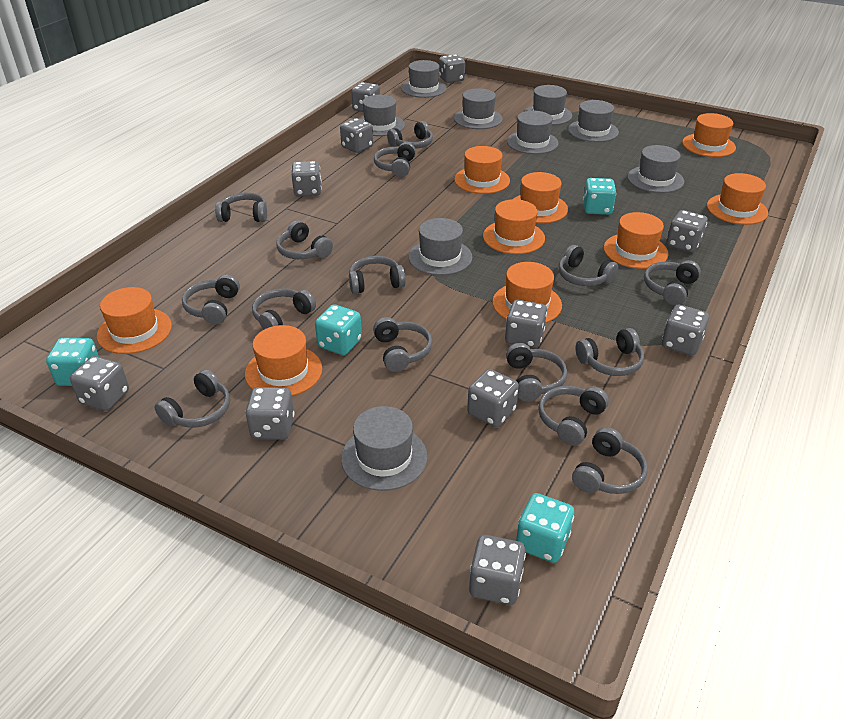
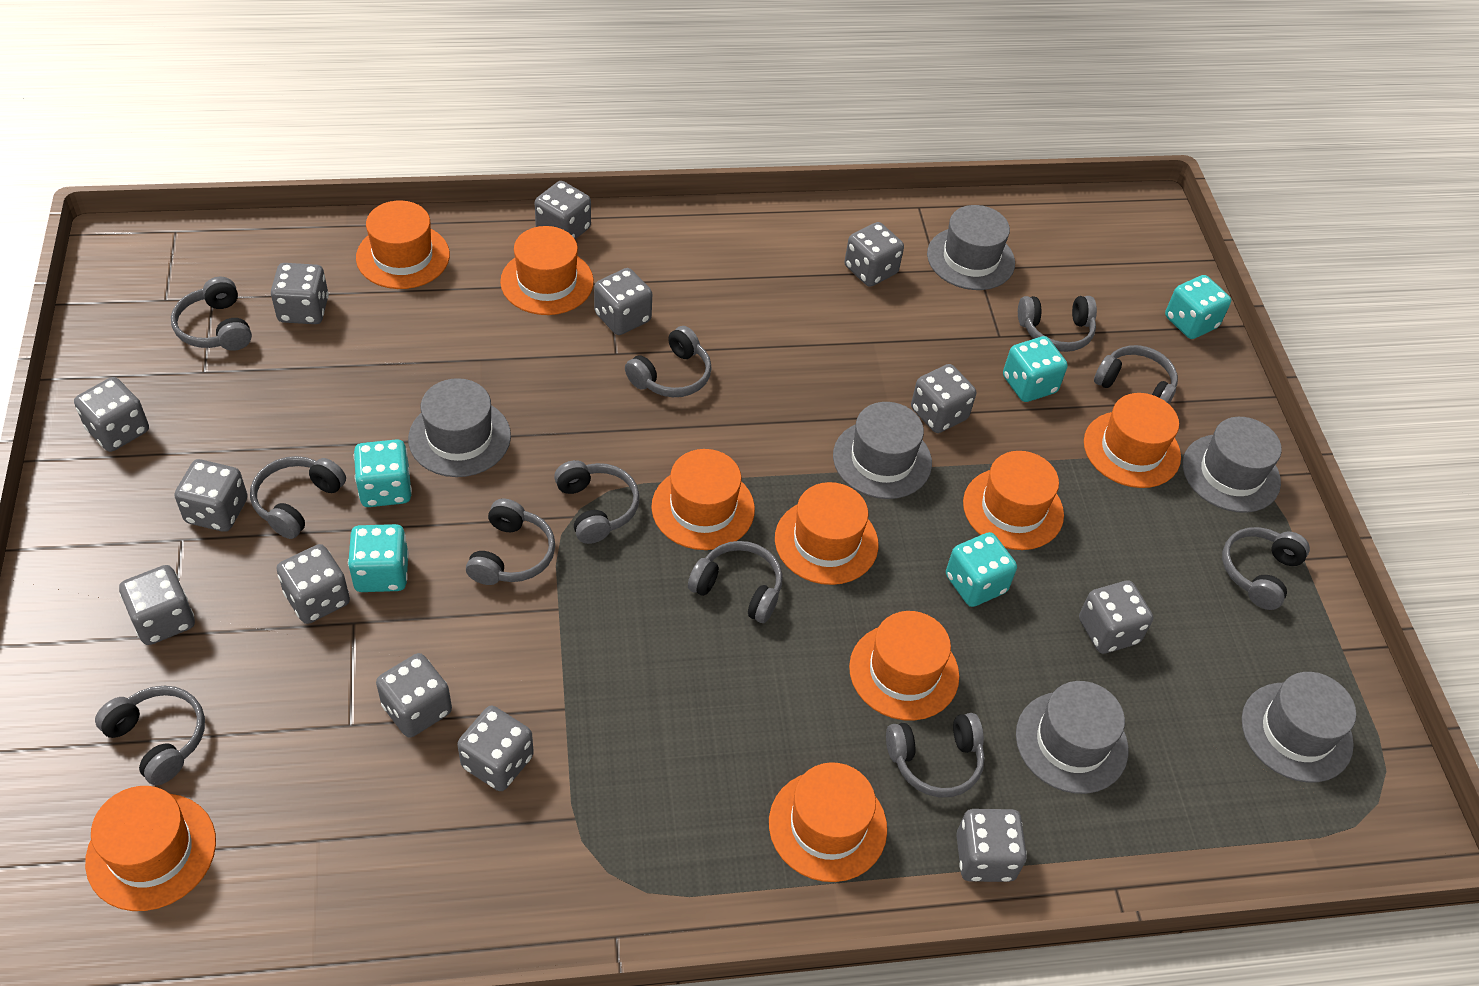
grey dice: [70,356,129,411] [246,387,294,440] [292,161,322,197] [340,118,373,153] [352,82,380,112] [439,54,465,83] [467,369,519,427] [469,535,526,605] [505,300,547,348] [662,305,709,356] [667,210,708,252] = 11 -> [74,377,149,452] [119,565,195,645] [175,459,248,532] [271,263,329,324] [277,544,350,624] [376,653,452,738] [457,706,534,791] [535,181,591,239] [594,268,652,335] [844,222,904,287] [911,364,976,433] [956,809,1027,882] [1079,581,1153,654] = 13
grey hat: [341,406,428,491] [361,95,405,136] [401,60,447,98] [408,218,472,275] [454,88,503,129] [507,111,559,154] [524,85,572,125] [568,100,619,142] [627,145,684,193] = 9 -> [408,378,511,477] [833,402,932,499] [927,205,1015,290] [1016,681,1129,794] [1183,417,1282,513] [1242,672,1356,782] = 6
grey headphones: [155,369,230,428] [182,274,240,324] [215,192,267,222] [252,288,316,330] [276,220,333,259] [349,256,406,294] [373,317,432,372] [374,142,416,177] [387,121,433,149] [506,343,567,402] [538,386,609,446] [558,245,619,286] [572,427,648,494] [576,328,644,376] [644,260,701,305] = 15 -> [95,686,205,785] [171,277,252,351] [250,456,346,539] [466,499,555,585] [554,460,640,544] [625,326,712,397] [688,541,783,623] [886,713,985,798] [1018,296,1097,352] [1094,345,1178,404] [1222,527,1310,610] = 11
turquoise dice: [46,338,99,386] [315,304,362,355] [516,493,574,563] [583,178,616,215] = 4 -> [348,524,409,592] [354,439,412,507] [946,532,1017,607] [1003,336,1068,402] [1165,275,1231,339] = 5

